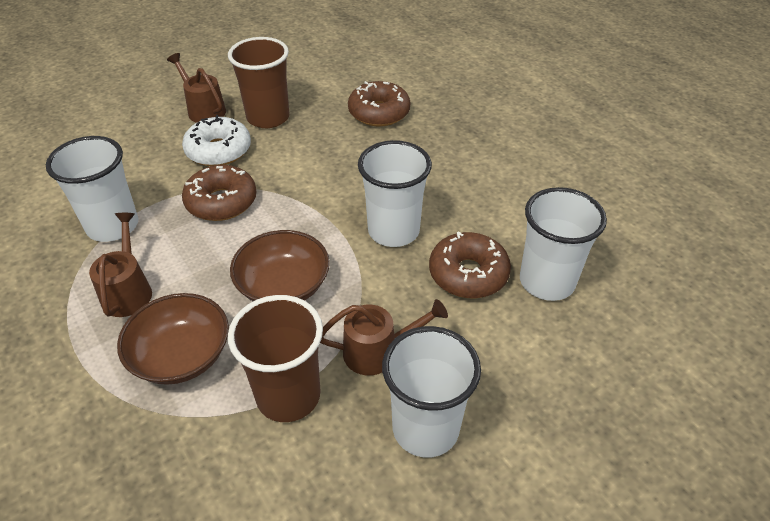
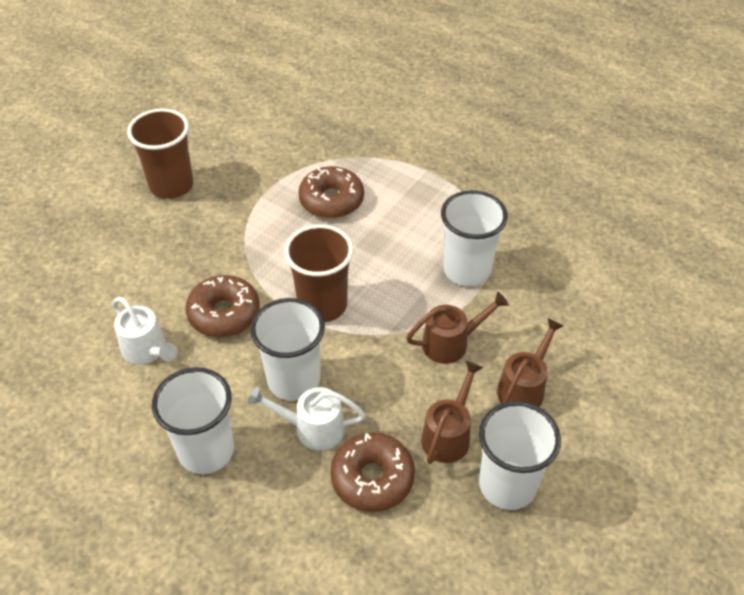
brown bowl: [117,293,229,385] [230,230,330,301] = 2 -> none = 0
white donut: [182,115,251,166] = 1 -> none = 0
white watering can: none = 0 -> [112,297,177,365] [248,387,365,450] = 2

